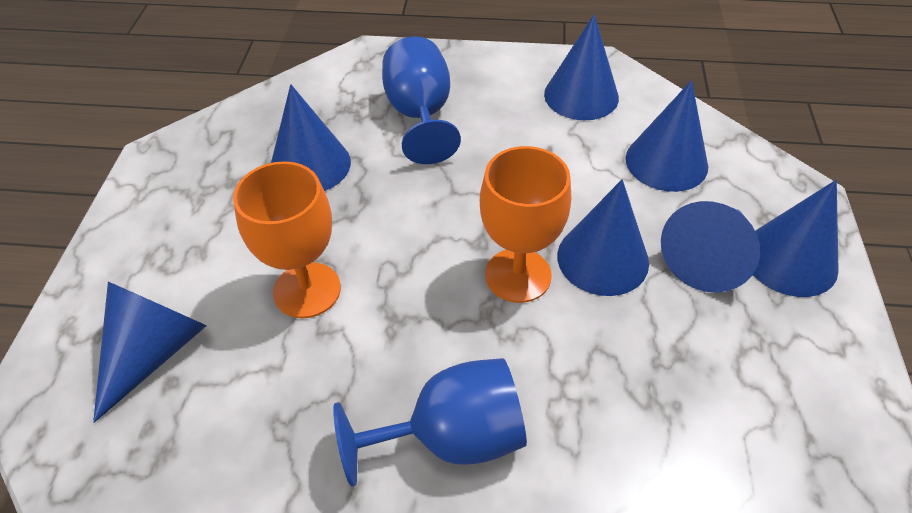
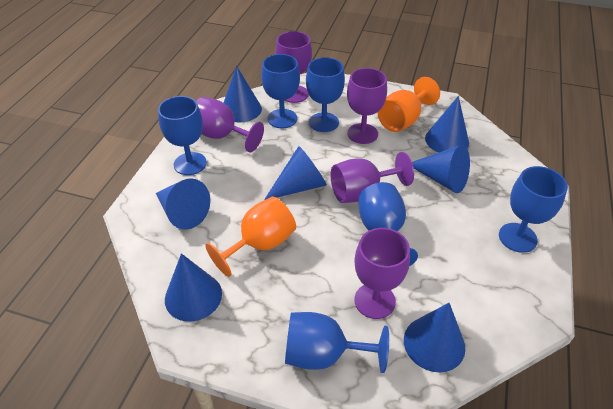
blue goblet: [333,358,527,487] [382,36,461,164] = 2 -> [158,96,207,175] [261,54,300,128] [285,312,389,373] [306,57,345,132] [358,182,418,267] [499,166,568,253] = 6
purple goblet: none = 0 -> [196,97,264,152] [275,31,312,103] [331,152,414,203] [347,68,387,144] [354,228,410,319] = 5

